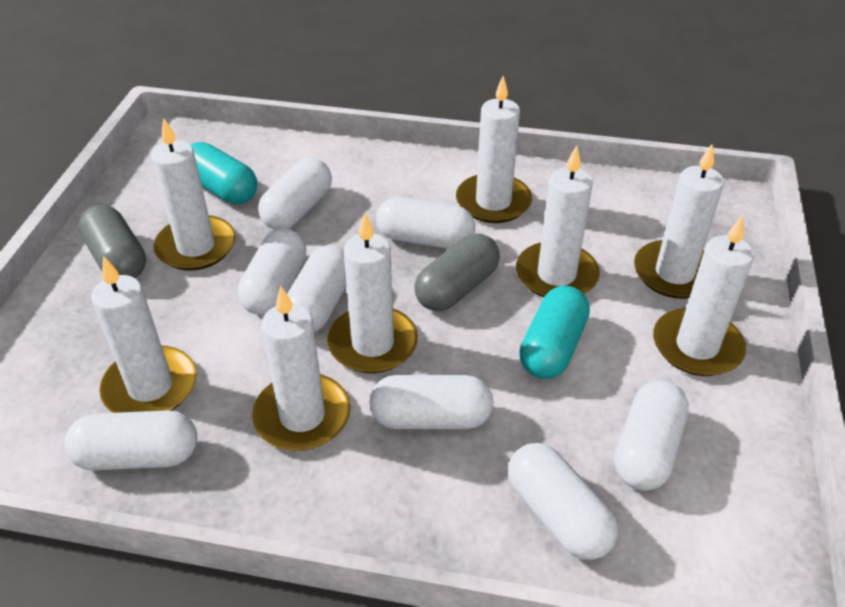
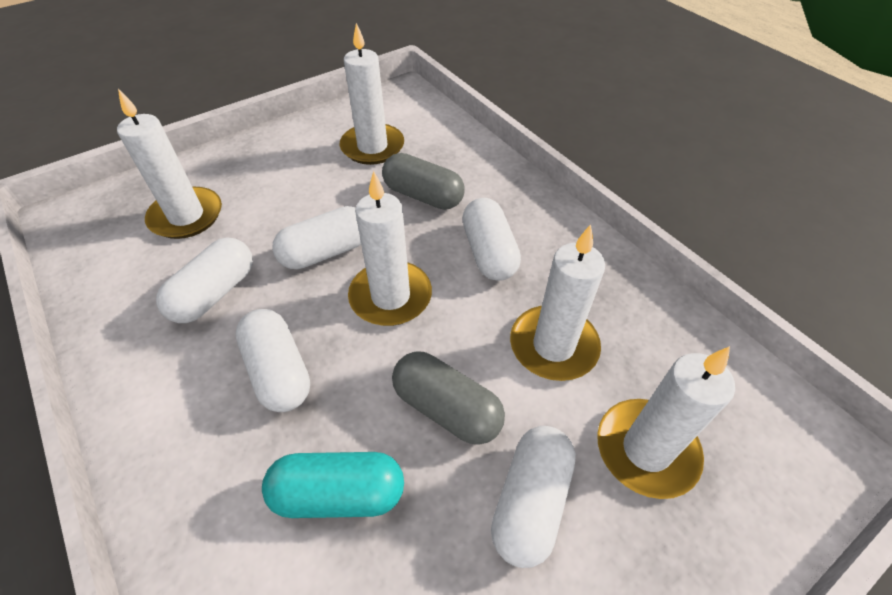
turquoise capsule: [190,142,257,204] [519,285,590,379] = 2 -> [262,452,404,518] = 1
white candle: [91,256,197,413] [152,118,236,271] [252,286,350,451] [327,213,418,373] [456,76,532,223] [516,145,600,297] [634,144,724,299] [653,215,754,376] = 8 -> [117,89,222,239] [340,23,404,165] [348,171,432,326] [510,224,605,381] [597,346,735,499] = 5
white capsule: [64,410,197,470] [238,228,306,315] [258,158,332,229] [287,245,347,332] [369,375,493,429] [376,197,475,249] [508,443,618,560] [615,380,689,491] = 8 -> [156,238,253,323] [235,309,310,412] [272,206,361,269] [462,198,521,281] [491,426,576,568] = 5

